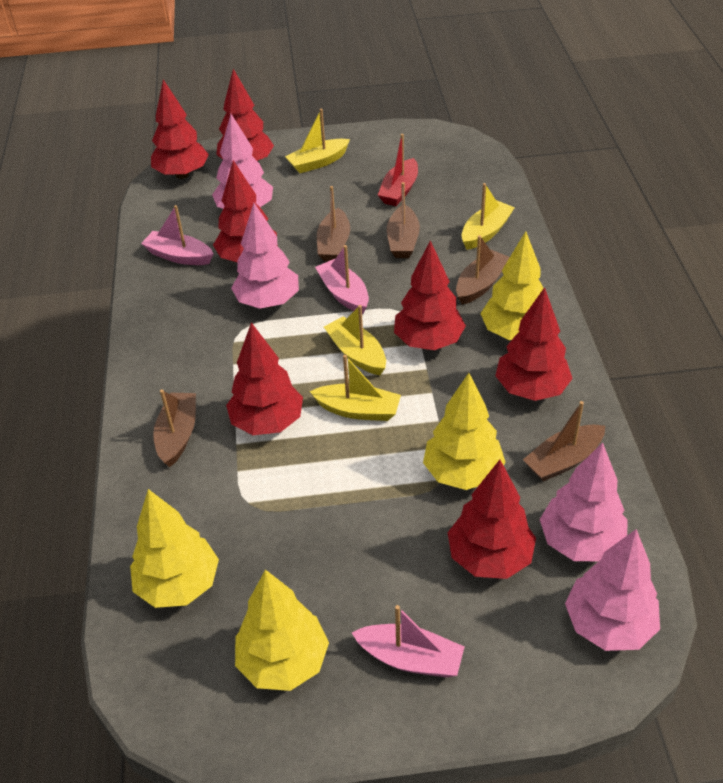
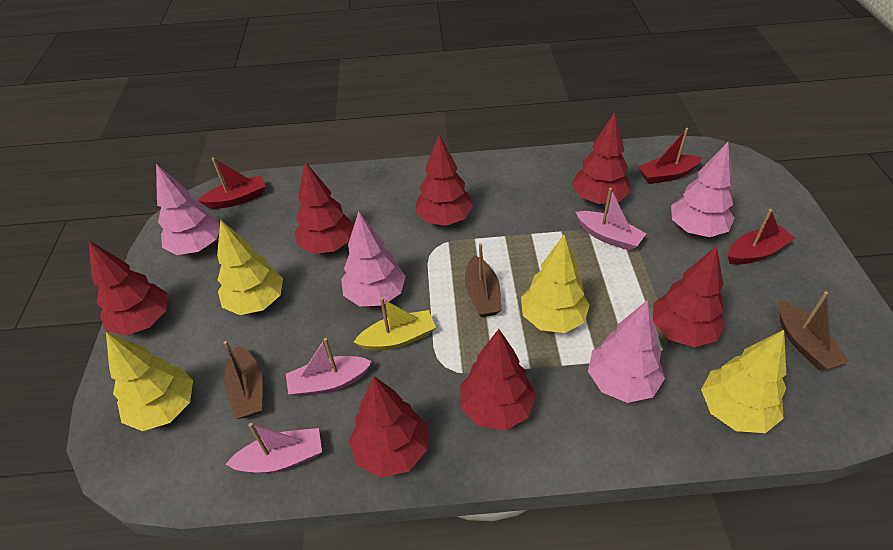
brown boat: [153,389,196,467] [317,186,350,262] [387,182,420,258] [456,235,510,305] [523,401,605,481] = 5 -> [223,341,263,419] [465,244,501,317] [779,291,849,370] = 3
red boat: [378,134,418,206] = 1 -> [198,158,266,209] [638,128,702,184] [728,209,795,265] = 3
yellow boat: [285,109,350,173] [310,355,401,421] [324,305,386,375] [461,183,515,250] = 4 -> [354,298,436,351] = 1

